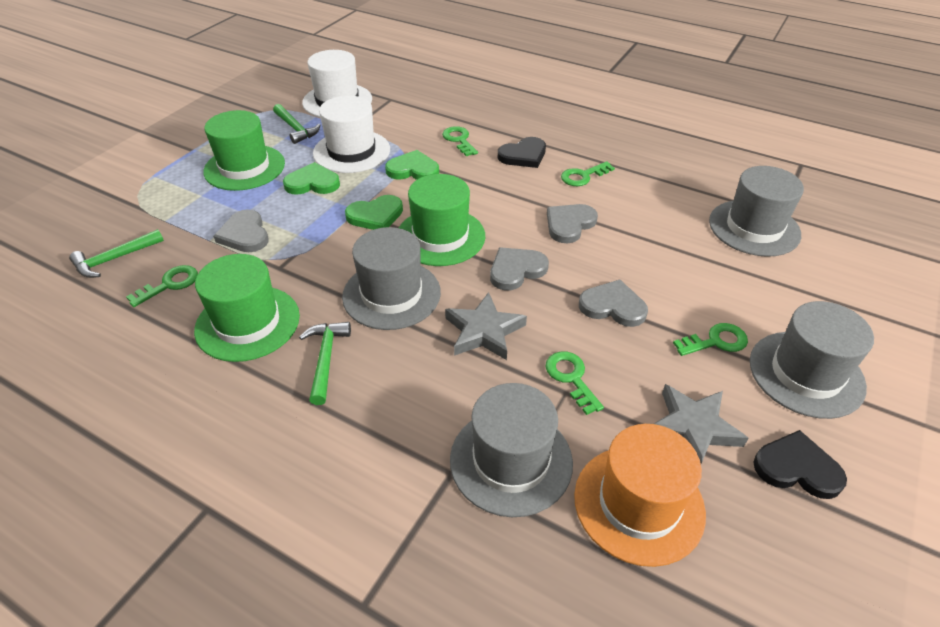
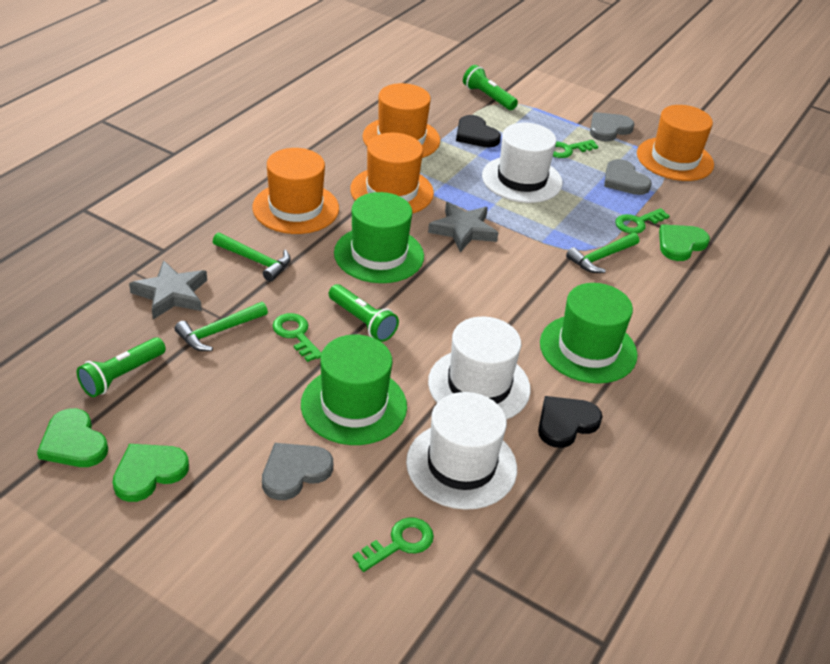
green flashlight: none = 0 -> [77,337,166,397] [329,284,399,342] [463,65,518,110] = 3
green key: [126,265,198,307] [442,126,478,156] [545,351,604,415] [561,161,615,186] [673,323,748,356] = 5 -> [273,313,321,362] [353,517,434,572] [553,140,598,158] [615,208,670,234] = 4
grey hat: [342,227,441,330] [450,383,573,517] [709,166,804,257] [750,301,874,419] = 4 -> none = 0
grey heart: [213,209,269,252] [490,247,549,290] [547,204,598,243] [579,279,648,327] = 4 -> [262,443,333,500] [590,112,635,141] [604,159,652,195] = 3
orange hat: [574,424,706,567] = 1 -> [252,148,339,234] [350,133,434,214] [363,83,440,158] [637,105,714,181] = 4
white hat: [302,50,372,117] [313,96,390,173] = 2 -> [406,392,517,510] [428,317,531,420] [482,123,563,203] = 3

